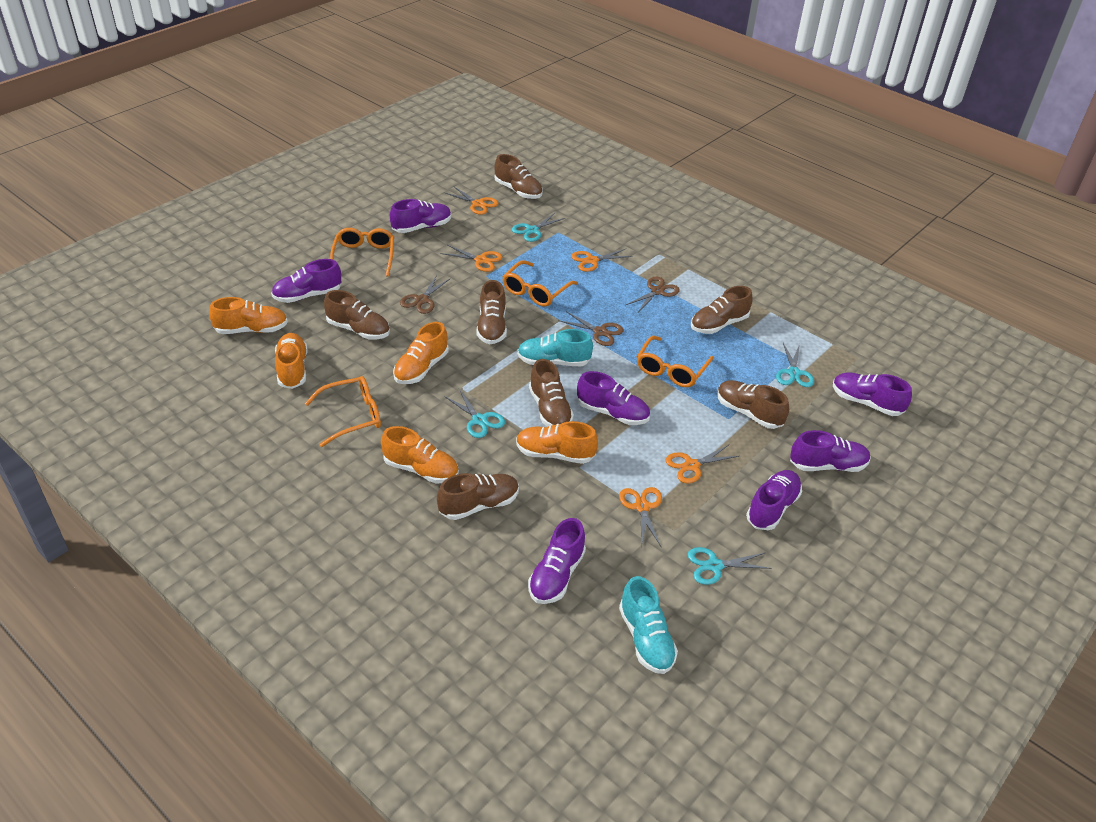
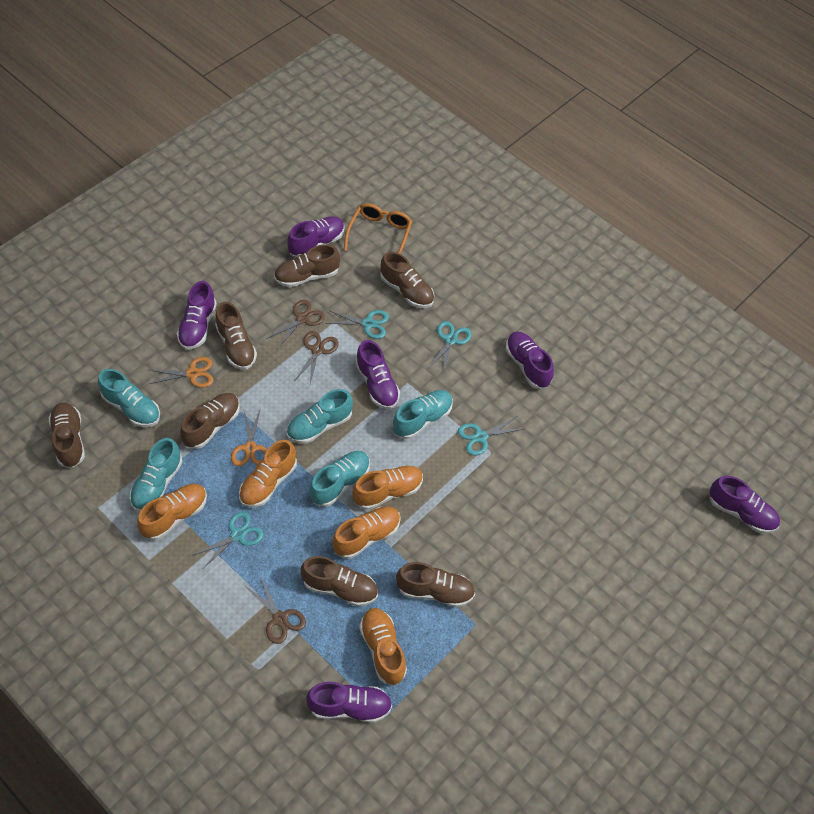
orange glasses: [305,376,381,447] [330,228,394,276] [502,260,578,307] [637,336,714,387] = 4 -> [344,203,412,254] = 1
orange scissors: [441,245,502,272] [445,187,499,215] [571,249,632,272] [619,487,662,547] [665,444,739,484] = 5 -> [149,357,213,388] [231,410,267,466] = 2
purple shoe: [271,259,341,303] [390,199,451,233] [528,518,586,604] [577,371,650,425] [746,470,802,530] [790,430,871,472] [833,373,912,416] = 7 -> [177,281,217,350] [288,216,345,257] [306,682,392,723] [356,340,400,409] [505,332,554,388] [709,476,780,534] = 6
turquoise shoe: [517,329,593,366] [619,576,678,674] = 2 -> [98,369,160,427] [129,438,183,511] [287,389,353,444] [310,451,370,507] [393,390,453,439] = 5

